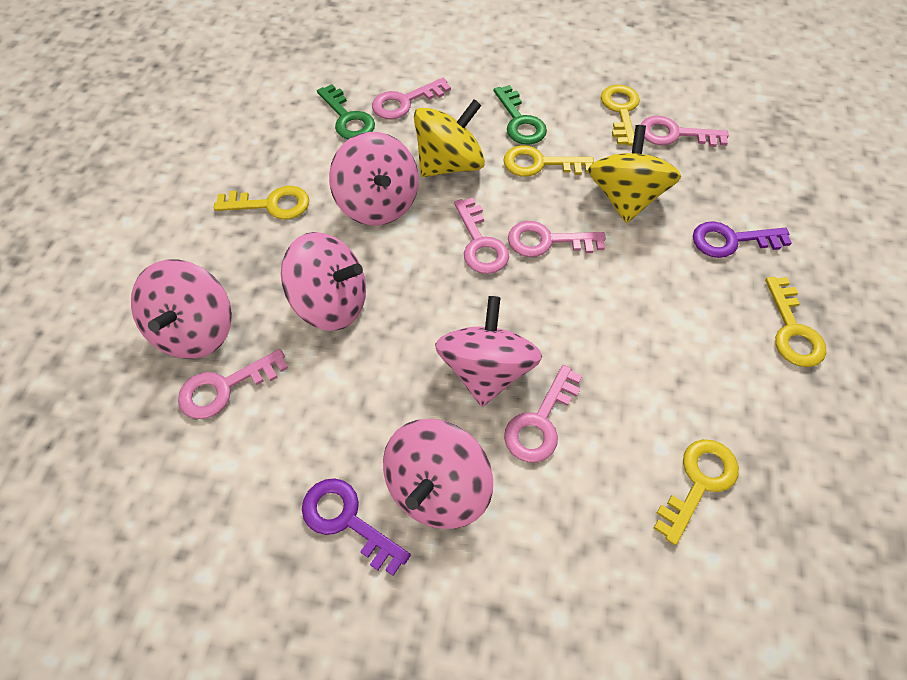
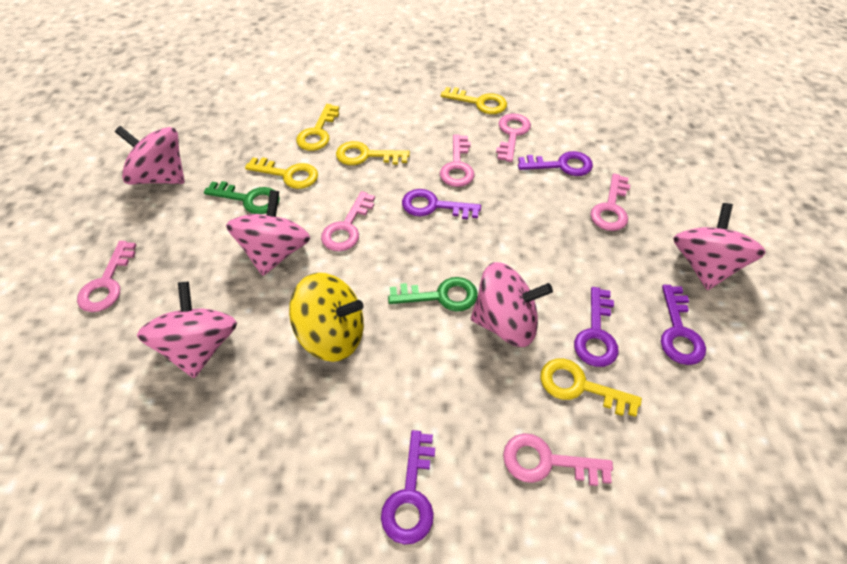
purple key: [302,478,411,576] [693,221,792,258] = 2 -> [381,430,435,545] [402,189,481,219] [518,151,593,176] [574,287,619,367] [661,285,706,365] = 5
yellow spinning top: [414,99,485,177] [588,125,681,223] = 2 -> [289,273,364,362] = 1

